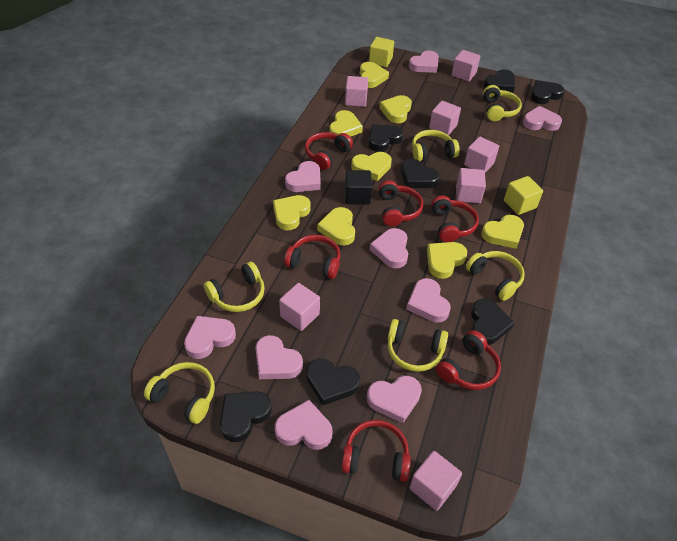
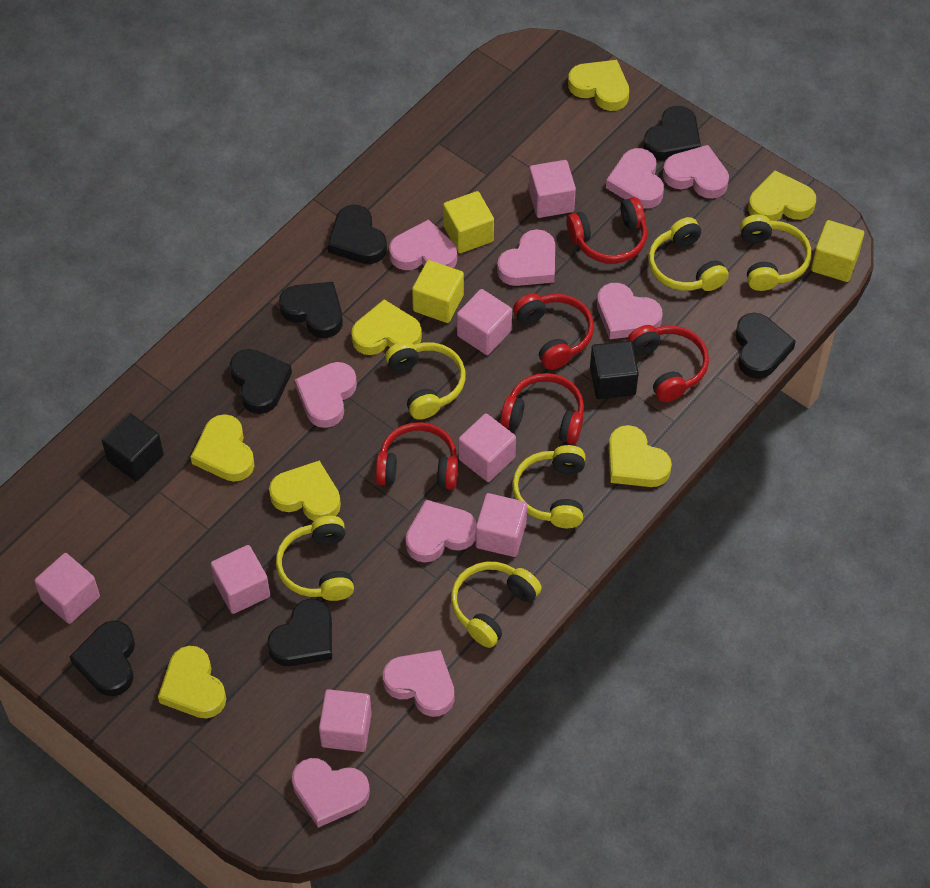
black cube: [345,170,372,205] = 1 -> [102,413,164,481] [590,341,639,399] = 2
red headphones: [284,235,340,279] [305,132,353,170] [341,420,411,482] [379,181,423,226] [431,195,479,242] [436,330,501,390] = 6 -> [376,422,458,490] [500,373,584,444] [513,293,594,370] [567,197,647,264] [627,325,709,402] = 5
yellow cube: [369,37,394,67] [504,176,543,215] = 2 -> [412,260,464,323] [443,191,494,253] [811,220,864,282] = 3
yellow heart: [273,195,311,230] [317,207,355,246] [329,110,363,137] [351,152,392,181] [360,62,389,88] [380,95,412,123] [427,242,467,279] [481,215,524,249] = 8 -> [158,646,226,719] [191,414,255,482] [269,461,341,521] [351,299,422,355] [568,60,629,111] [609,425,672,487] [748,170,816,221] = 7

